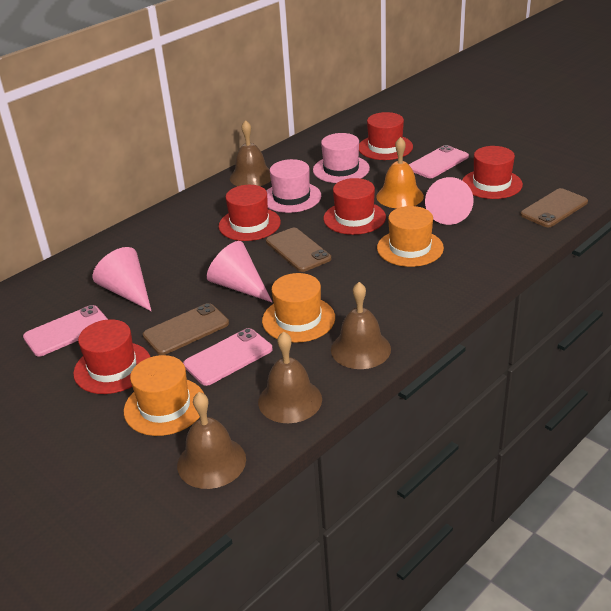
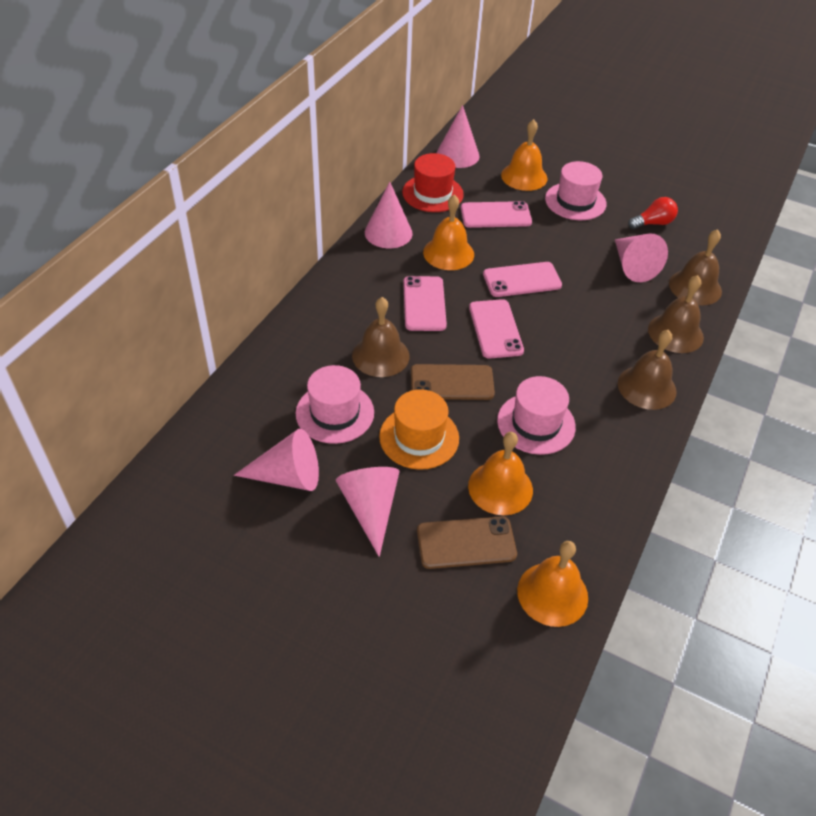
brown phone: [143,303,229,355] [266,228,331,272] [520,188,588,227] = 3 -> [411,364,495,400] [417,516,517,569] = 2
orange bell: [376,137,424,208] = 1 -> [423,195,474,270] [468,432,533,515] [501,119,547,191] [517,541,588,627] = 4
orange hat: [124,355,204,436] [262,273,335,343] [377,206,444,267] = 3 -> [379,389,459,470] = 1
pink cone: [93,247,151,311] [207,241,272,302] [425,177,474,225] = 3 -> [234,429,319,491] [336,467,400,557] [365,182,413,248] [437,105,480,168] [615,233,668,282] = 5
pink hat: [266,159,321,213] [313,133,370,183] = 2 -> [296,365,374,444] [497,376,576,455] [545,161,606,220] = 3
pink phone: [23,305,108,357] [183,328,273,386] [409,145,469,178] = 3 -> [403,276,447,331] [461,201,532,228] [469,299,524,359] [483,262,562,297] = 4
red hat: [73,319,150,394] [219,185,281,241] [324,178,386,235] [359,112,413,160] [462,146,523,199] = 5 -> [402,153,464,212] = 1
red light bulb: none = 0 -> [628,197,678,229] = 1

